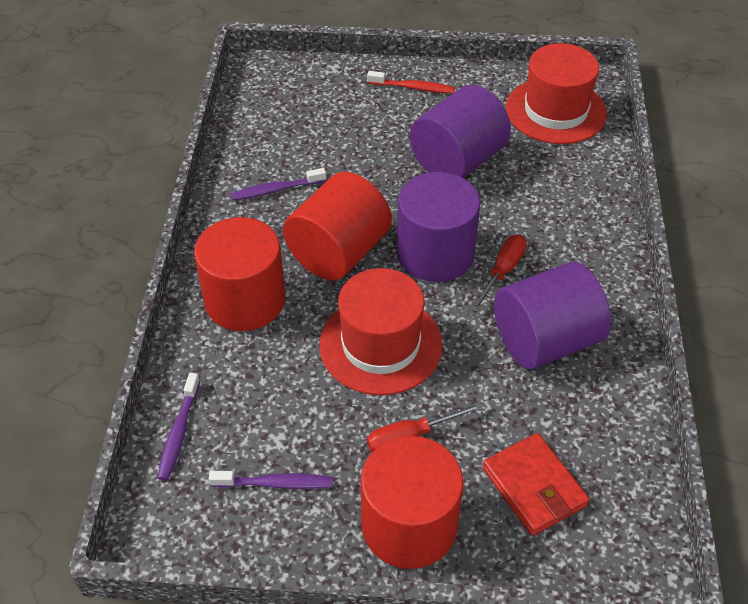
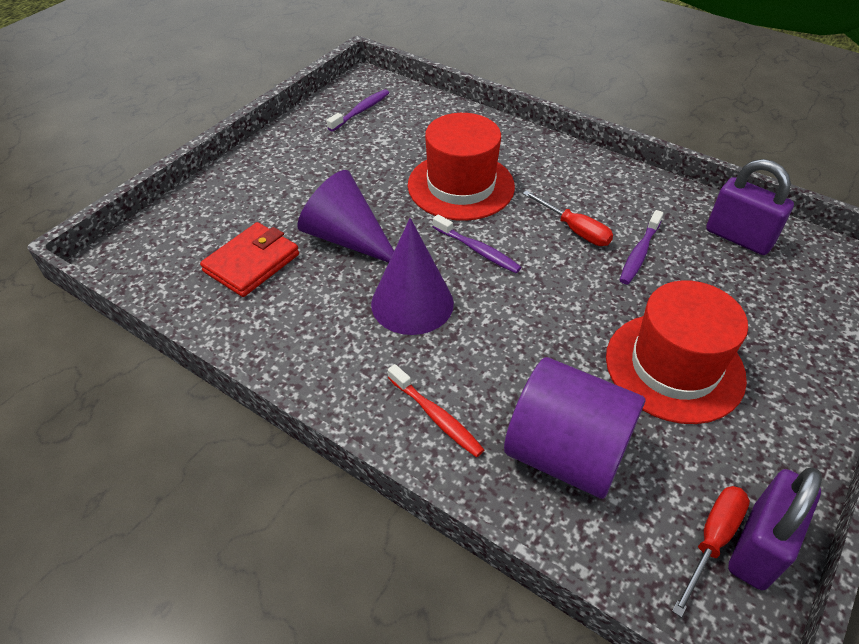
purple cone: none = 0 -> [297,170,394,263] [371,218,454,335] = 2
purple cylinder: [397,172,481,282] [410,85,511,178] [494,262,611,369] = 3 -> [504,357,645,499] = 1
purple padlock: none = 0 -> [706,159,794,255] [728,468,822,590] = 2
red cylinder: [194,217,286,331] [283,172,392,281] [361,436,464,569] = 3 -> none = 0

